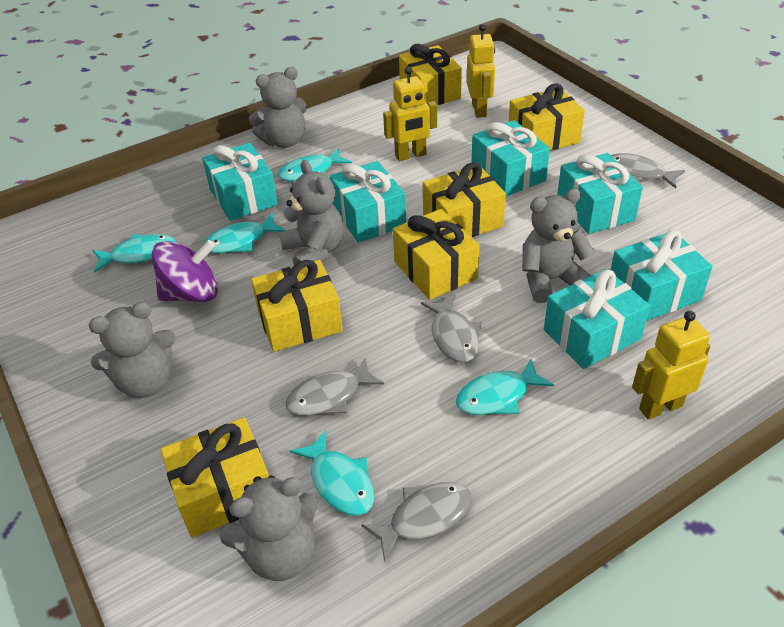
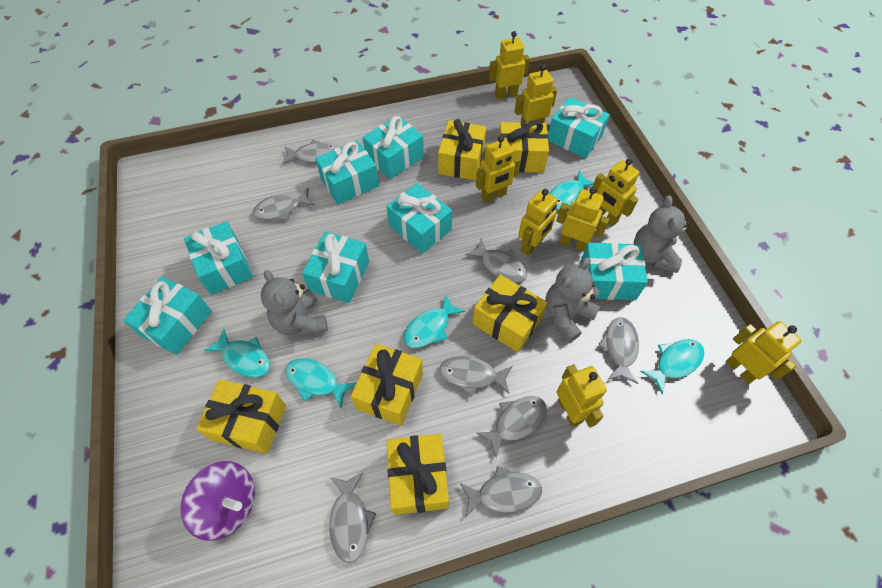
grey fish: [285,357,384,416] [361,482,472,562] [421,295,481,363] [611,153,685,189] = 4 -> [253,188,315,220] [283,140,338,164] [329,473,376,563] [439,356,512,397] [460,466,542,518] [466,238,527,283] [477,396,547,458] [598,317,639,384] = 8
grey teddy bear: [89,302,176,398] [220,475,318,581] [249,67,307,148] [279,160,343,265] [522,188,594,303] = 5 -> [260,270,328,336] [545,258,600,342] [634,195,690,273] = 3
turquoise gift: [202,143,278,221] [330,161,406,243] [471,120,550,196] [544,269,650,369] [557,153,643,234] [611,230,713,321] = 6 -> [123,277,212,355] [184,221,253,295] [302,232,369,303] [315,140,379,205] [363,115,424,179] [386,183,452,254] [548,97,610,158] [580,243,648,300] = 8
yellow robot: [383,67,437,161] [467,24,495,118] [632,311,711,420] = 3 -> [476,136,520,203] [489,31,530,99] [515,64,557,123] [518,189,557,256] [556,187,609,252] [556,364,607,428] [593,158,640,226] [725,321,802,384] = 8

